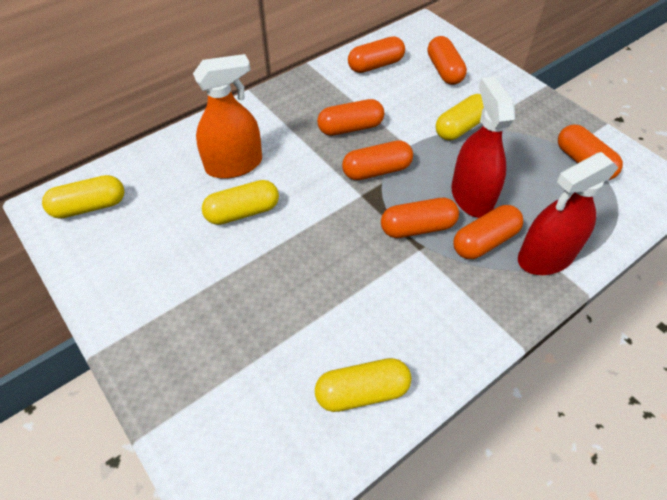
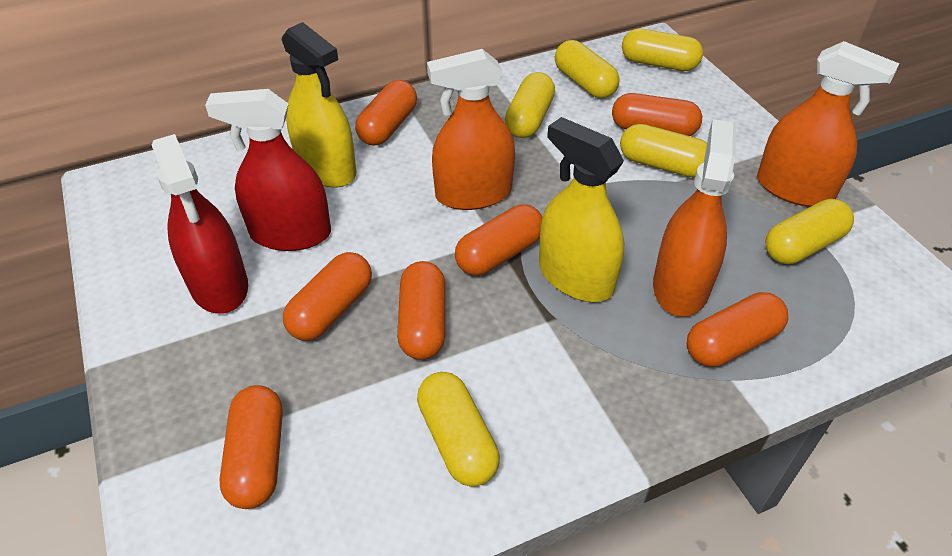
orange spray bottle: [193,54,262,179] = 1 -> [427,49,515,210] [653,119,736,317] [757,41,899,207] = 3
yellow capsule: [42,175,125,219] [202,180,279,225] [315,358,411,412] [436,94,484,140] = 4 -> [417,372,500,487] [505,72,555,138] [555,40,620,98] [620,124,707,177] [622,28,703,71] [765,199,854,264] = 6
yellow spray bottle: none = 0 -> [282,22,357,188] [539,117,625,302] = 2

